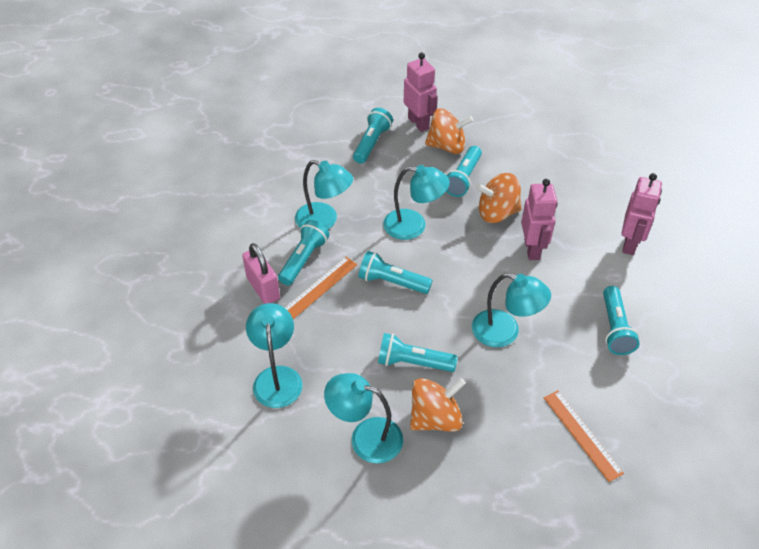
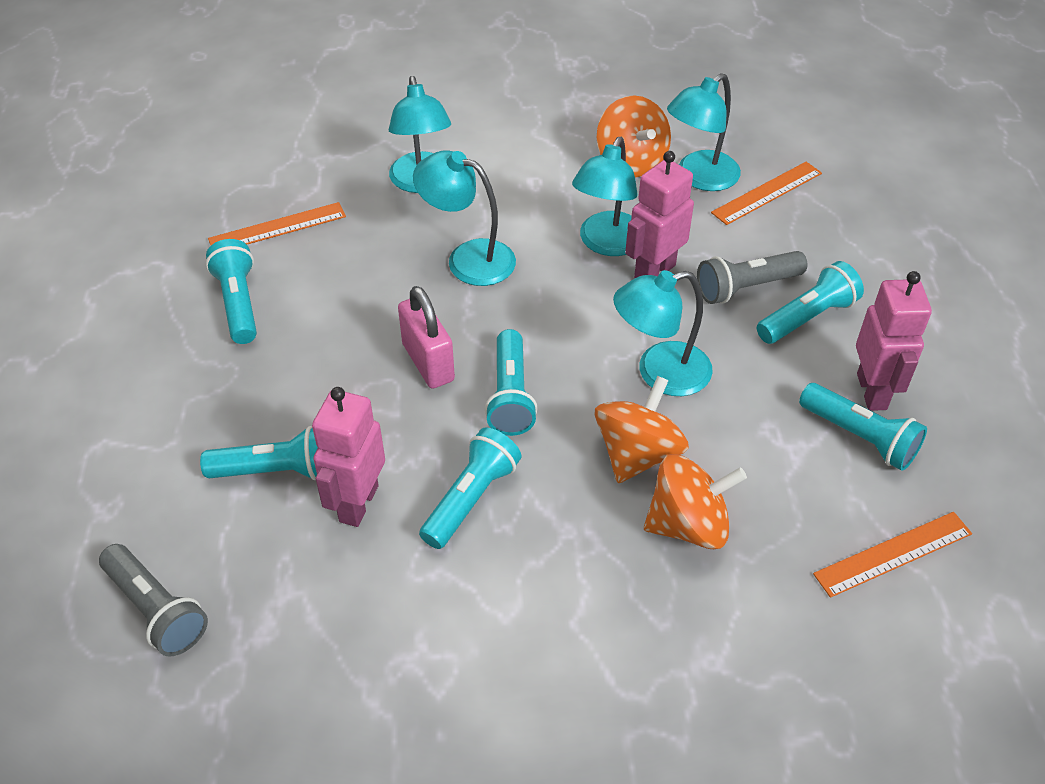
grey flashlight: none = 0 -> [99,544,208,657] [697,251,808,304] = 2
orange ruler: [285,257,358,319] [544,390,624,482] = 2 -> [208,202,346,245] [711,162,822,225] [813,512,972,598] = 3

